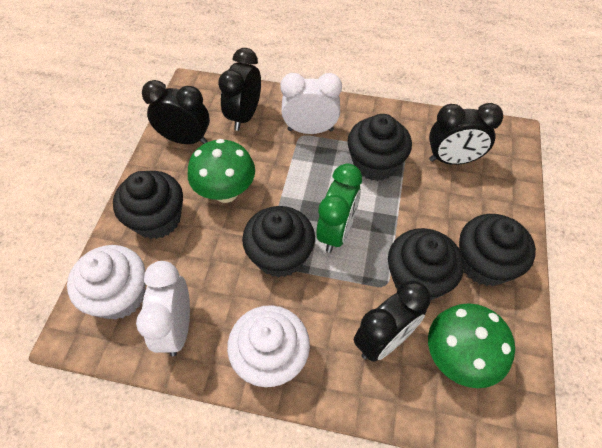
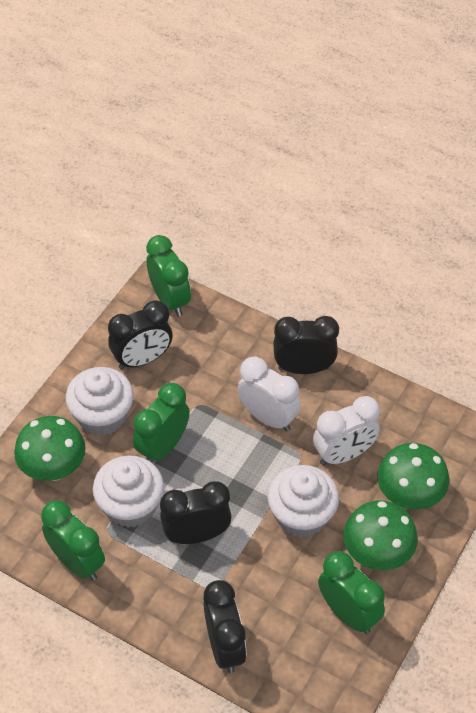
black cupcake: [113,171,183,239] [242,206,315,278] [347,114,412,181] [388,228,464,300] [459,214,536,286] = 5 -> none = 0
green clock: [316,163,362,253] = 1 -> [41,500,105,581] [133,383,190,463] [146,235,191,317] [318,551,385,634] = 4
green mushroom: [188,139,255,203] [428,303,515,388] = 2 -> [14,416,86,481] [343,501,418,570] [377,443,449,509] = 3
white cupcake: [67,245,146,320] [227,305,310,387] = 2 -> [66,367,134,436] [93,456,164,528] [267,465,339,538] = 3

